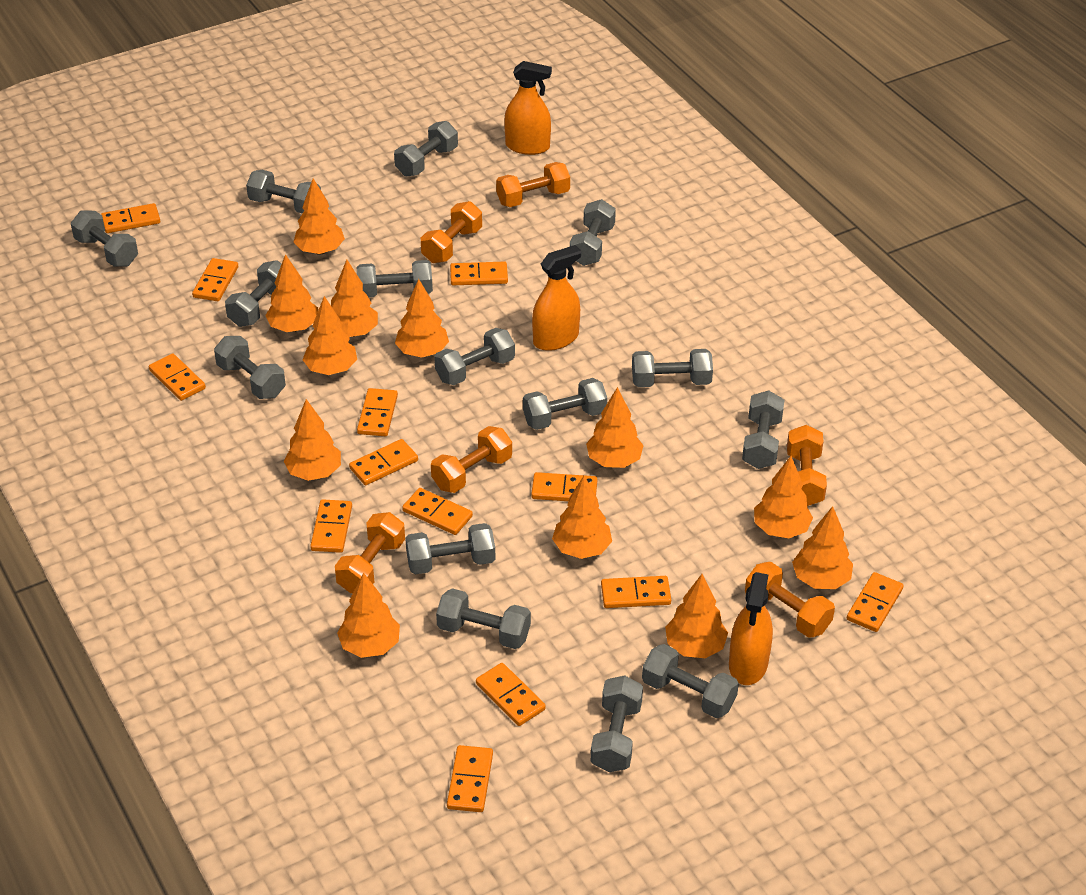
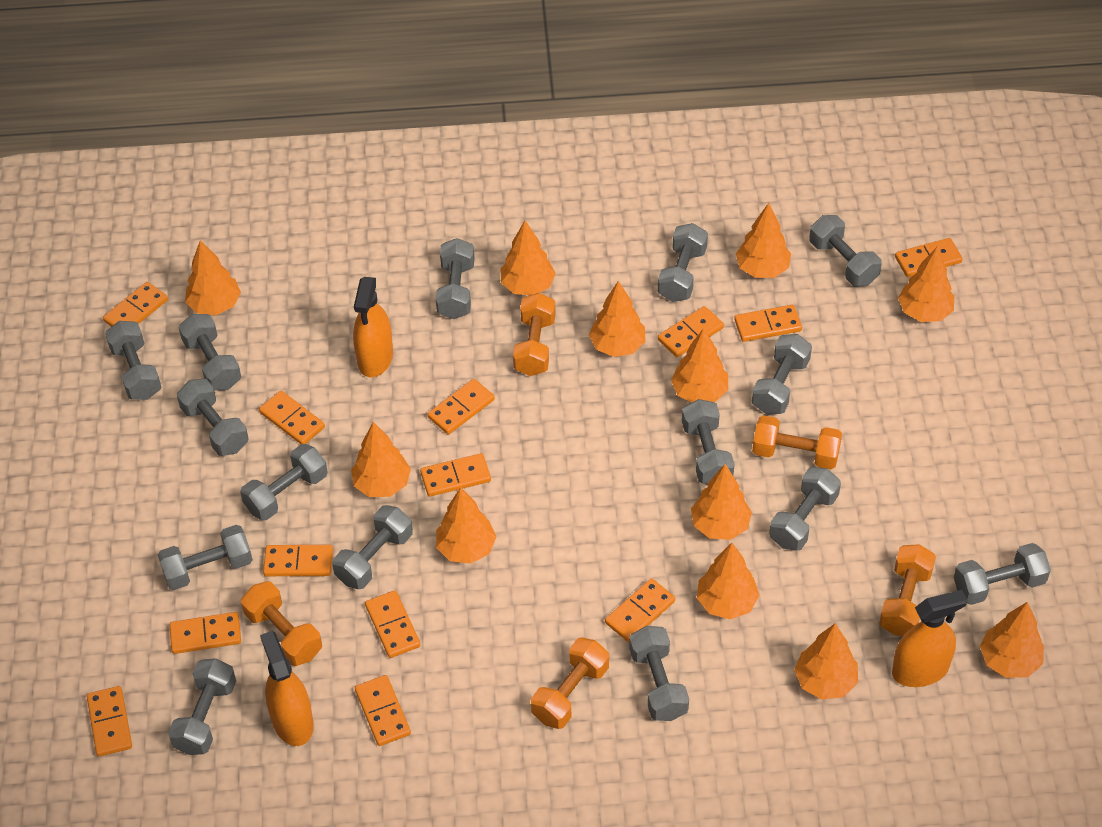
orange dumbbell: [335,512,405,593] [421,201,482,263] [431,426,512,493] [496,162,570,207] [745,562,835,638] [787,425,827,506] = 6 -> [241,581,322,666] [513,293,556,376] [531,637,609,729] [752,415,842,470] [879,544,936,636] = 5

